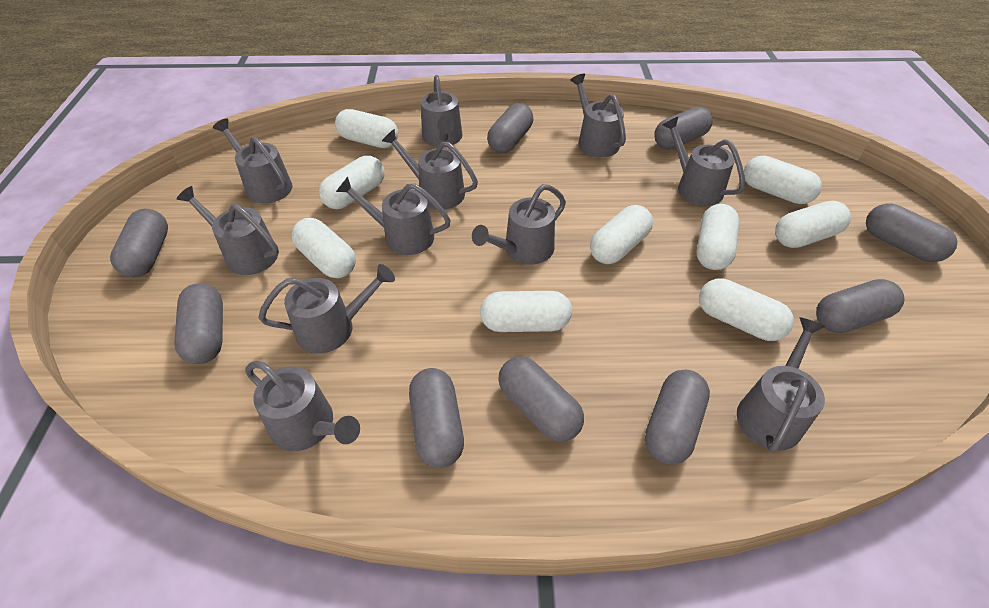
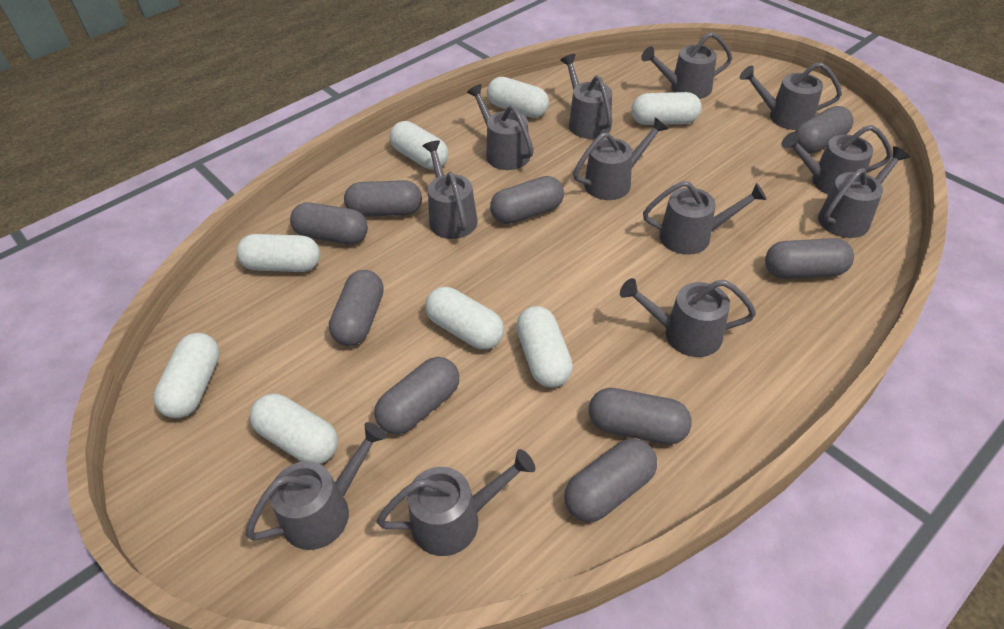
grey watering can: [176,186,279,275] [213,118,292,204] [246,361,360,451] [259,264,395,353] [336,177,451,255] [382,129,478,209] [421,75,462,147] [472,184,566,265] [570,74,626,157] [662,117,745,206] [737,317,825,453] = 11 -> [246,422,387,550] [377,449,535,556] [423,141,478,239] [467,84,534,170] [560,54,612,139] [573,117,668,200] [620,278,756,357] [641,32,732,99] [643,181,767,255] [740,62,842,130] [782,125,893,194] [818,146,910,238] = 12
white capsule: [292,218,356,278] [319,156,385,209] [335,109,398,148] [480,291,572,332] [590,205,653,264] [696,204,739,270] [699,278,794,341] [744,156,822,204] [775,201,851,248] = 9 -> [153,333,220,418] [237,234,320,272] [250,394,338,464] [390,121,448,170] [425,287,504,350] [487,77,549,118] [516,306,573,388] [631,92,702,125] = 8

